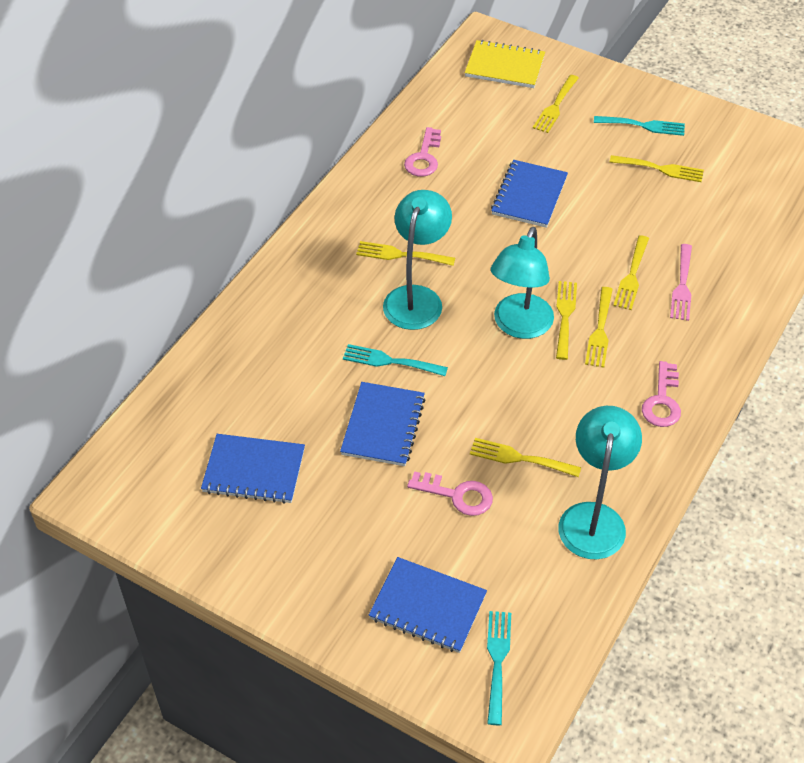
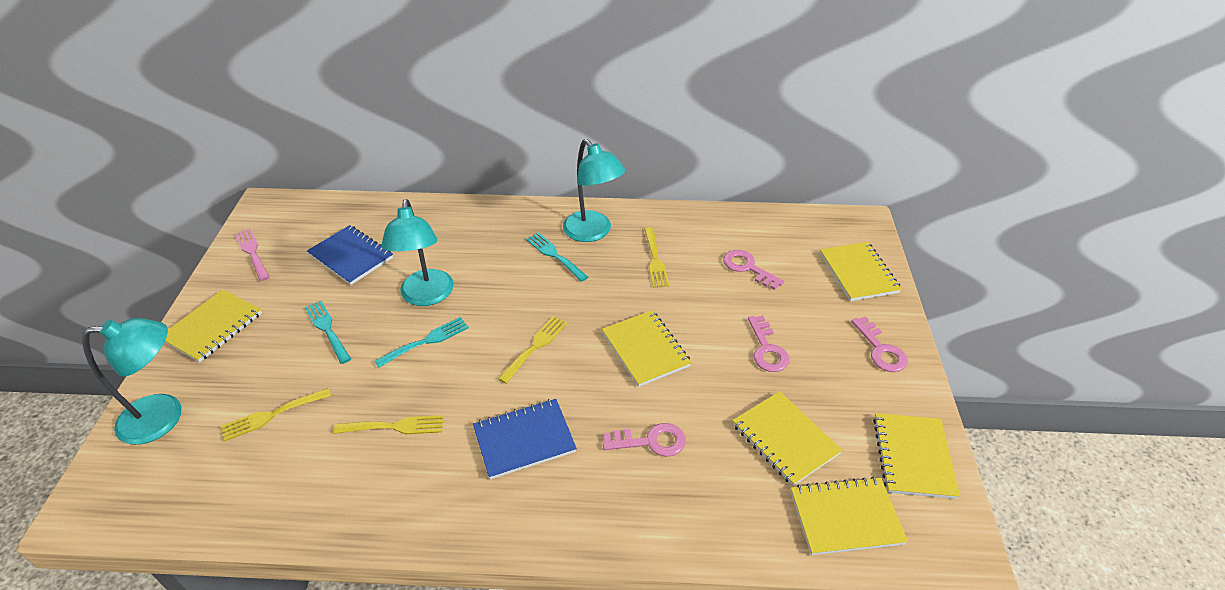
blue notebook: [201,434,305,504] [340,382,426,466] [369,557,487,653] [491,160,568,228] = 4 -> [307,225,393,285] [473,399,577,479] = 2
pink key: [404,127,441,177] [407,471,493,516] [642,361,681,427] = 3 -> [603,423,686,457] [723,250,784,290] [748,316,790,372] [851,316,908,372] = 4
yellow fork: [356,241,455,266] [470,438,581,477] [533,75,579,133] [556,281,577,360] [585,287,613,368] [610,155,704,182] [613,235,649,310] = 7 -> [221,388,331,442] [334,415,444,434] [498,316,567,384] [644,227,669,288] = 4
yellow notebook: [465,40,545,88] = 1 -> [165,289,262,363] [602,310,692,387] [732,391,842,486] [791,477,908,555] [820,242,902,301] [873,413,960,499] = 6

